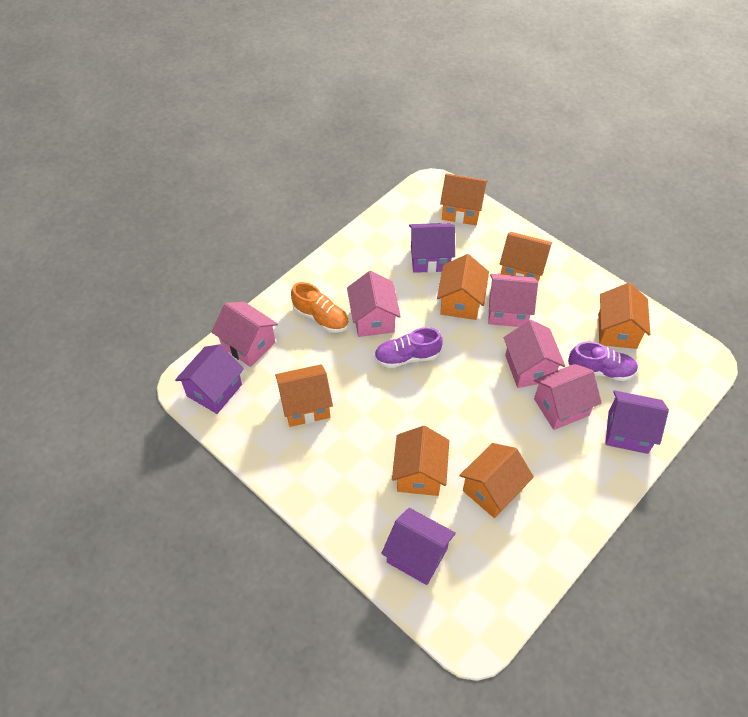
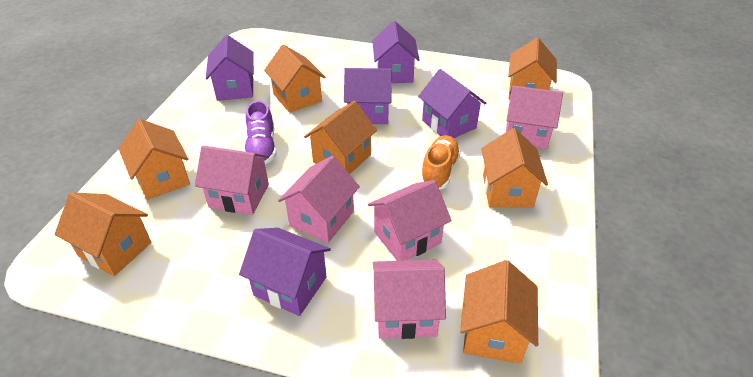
purple house: [175,344,244,414] [381,508,456,585] [409,223,455,273] [605,390,669,454] = 4 -> [206,35,254,101] [239,228,331,316] [344,68,392,124] [372,21,420,83] [418,69,486,138] = 5
purple shoe: [374,327,443,368] [568,341,638,381] = 2 -> [244,100,277,164] = 1

